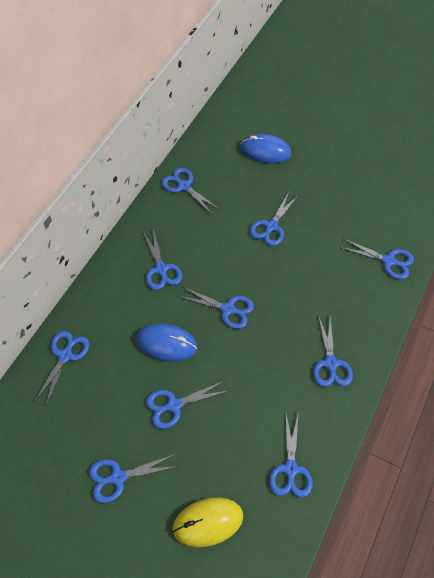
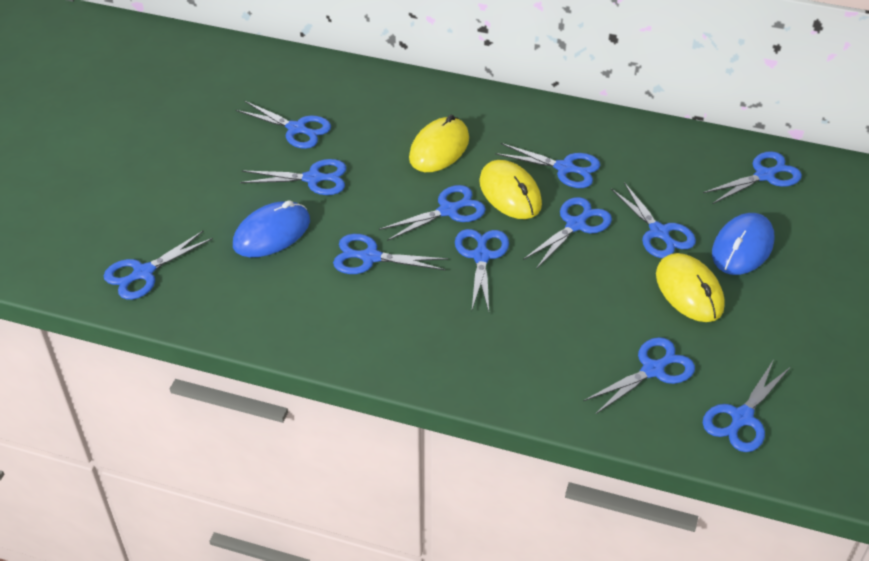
blue scissors: [34,331,89,405] [89,454,179,503] [143,229,182,290] [146,380,228,429] [162,168,220,215] [178,287,254,329] [250,192,298,246] [269,414,313,498] [313,316,353,387] [340,239,414,279] = 10 -> [104,231,213,300] [236,101,331,149] [240,159,347,195] [333,234,448,274] [379,185,486,241] [455,229,509,311] [495,143,600,188] [523,197,612,269] [583,337,695,415] [611,182,696,258] [703,151,802,204] [703,361,791,452] = 12
yellow mouse: [173,497,243,547] = 1 -> [409,115,469,172] [479,160,542,219] [656,253,725,322] = 3

